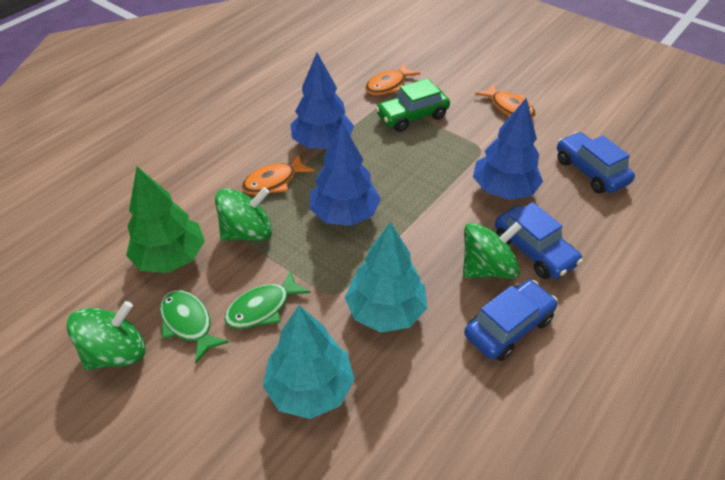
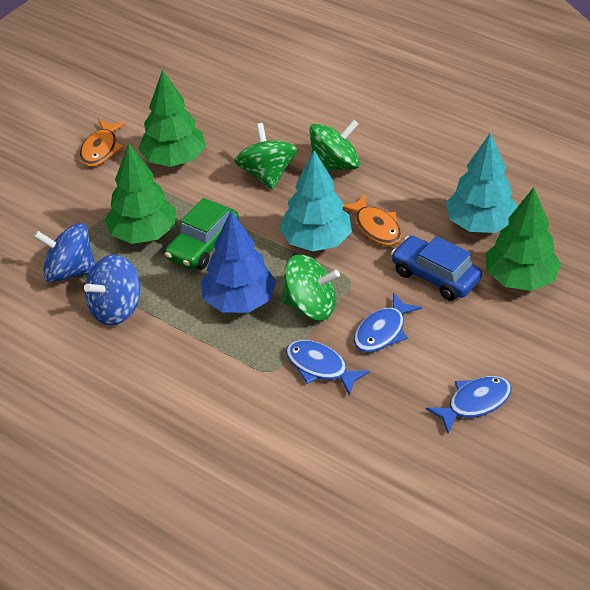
blue car: [464,280,558,361] [495,202,583,279] [557,132,635,194] = 3 -> [391,236,482,301] = 1
blue fish: none = 0 -> [286,340,370,396] [354,293,422,352] [426,376,511,434] = 3
blue spinning top: none = 0 -> [34,223,95,282] [84,255,140,325] = 2
blue tree: [291,53,354,149] [310,123,381,226] [473,98,543,200] = 3 -> [201,211,276,313] = 1
green fish: [160,290,229,363] [224,269,311,329] = 2 -> none = 0
green tree: [126,167,205,273] = 1 -> [105,143,176,244] [138,70,206,167] [485,187,561,291] = 3
orange fish: [242,154,315,195] [365,63,421,95] [475,84,536,119] = 3 -> [79,119,126,167] [343,194,402,246] = 2

